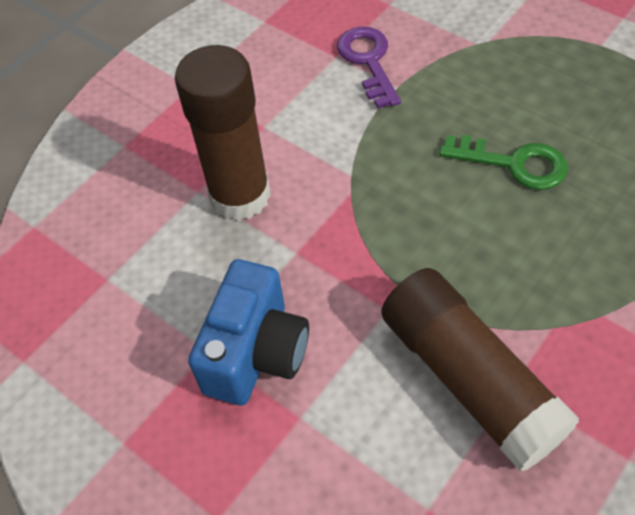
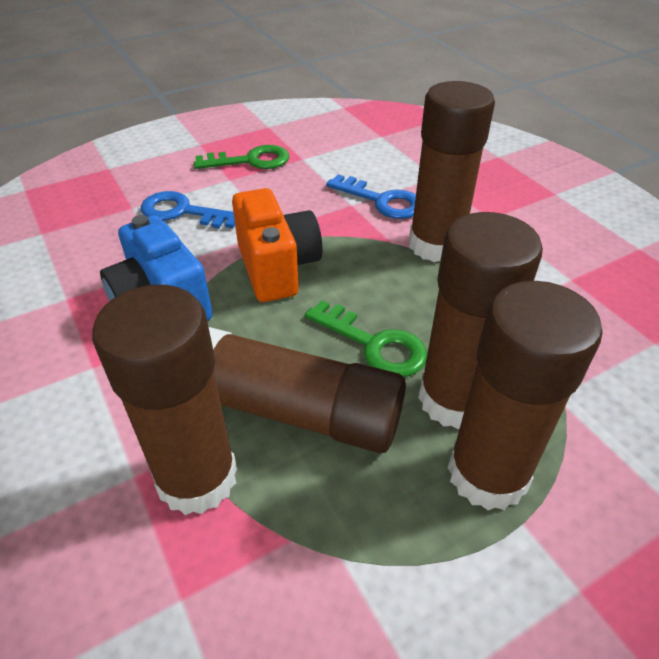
blue key: none = 0 -> [141,191,235,228] [326,174,416,219] = 2
brown glue stick: [175,45,271,221] [381,268,579,472] = 2 -> [92,285,237,515] [209,327,406,453] [409,81,495,262] [419,212,543,429] [448,281,603,510] = 5
green key: [439,135,568,190] = 1 -> [194,145,289,169] [305,300,427,377] = 2
orange camera: none = 0 -> [232,188,323,302] = 1
purple key: [337,27,401,108] = 1 -> none = 0

